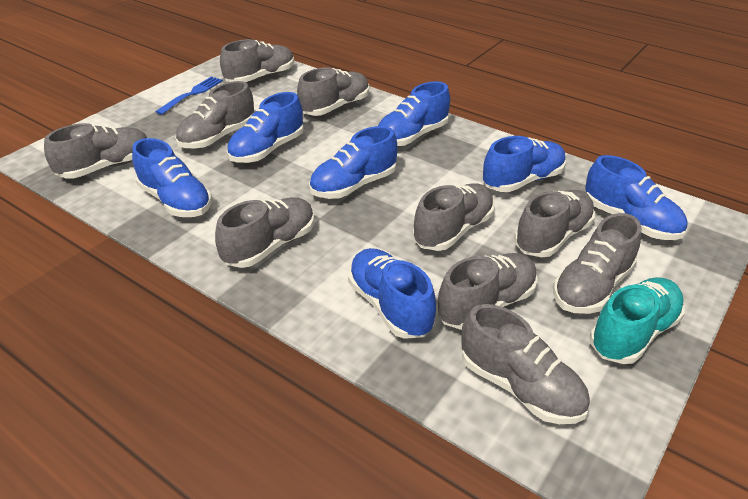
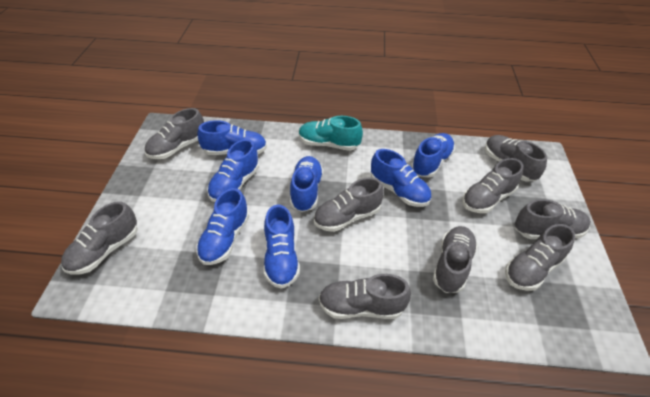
blue fork: [156,76,223,115] = 1 -> none = 0
grey shoe: [44,123,147,179] [175,81,254,149] [215,197,314,268] [220,39,294,82] [297,67,369,116] [413,183,495,251] [437,253,538,330] [461,304,590,424] [514,190,595,257] [553,213,641,314] = 10 -> [61,201,138,275] [145,108,204,159] [314,177,384,232] [319,274,411,319] [433,226,478,293] [462,158,523,213] [485,135,547,182] [505,224,575,291] [515,199,591,239] = 9

